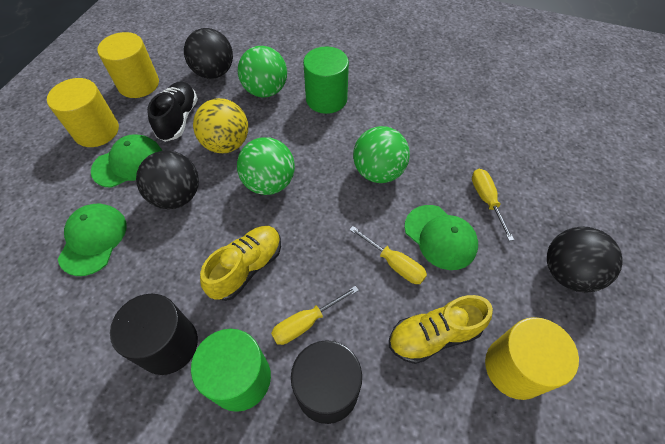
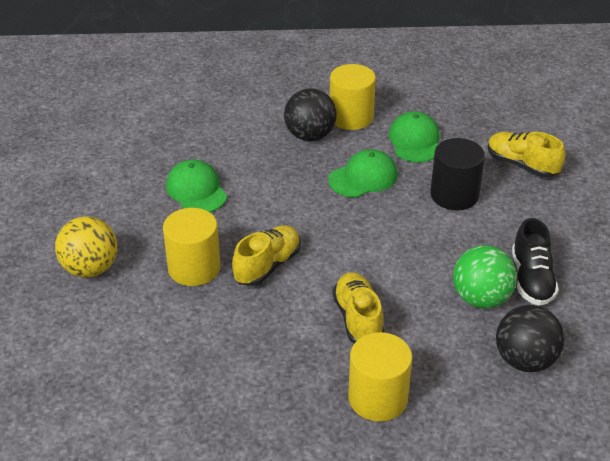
black ball: [136,151,199,209] [184,28,233,79] [547,227,623,292] = 3 -> [284,88,337,141] [496,305,565,372] = 2
black cylinder: [110,294,198,375] [291,340,362,424] = 2 -> [431,138,485,210] = 1
green ball: [237,137,295,195] [238,46,287,97] [353,126,410,183] = 3 -> [453,245,517,308] = 1
green cylinder: [191,329,271,412] [303,47,349,114] = 2 -> none = 0
yellow screwdriver: [271,286,359,345] [349,226,427,284] [472,169,514,241] = 3 -> none = 0
yellow shoe: [200,226,281,301] [389,295,493,364] = 2 -> [232,225,301,286] [333,272,384,343] [488,132,565,178] = 3

